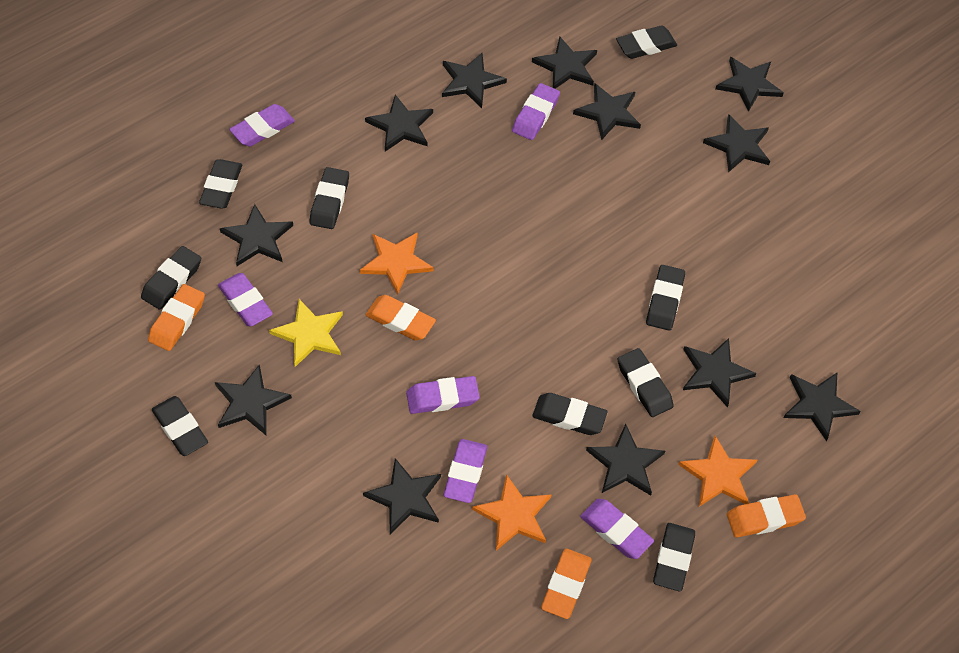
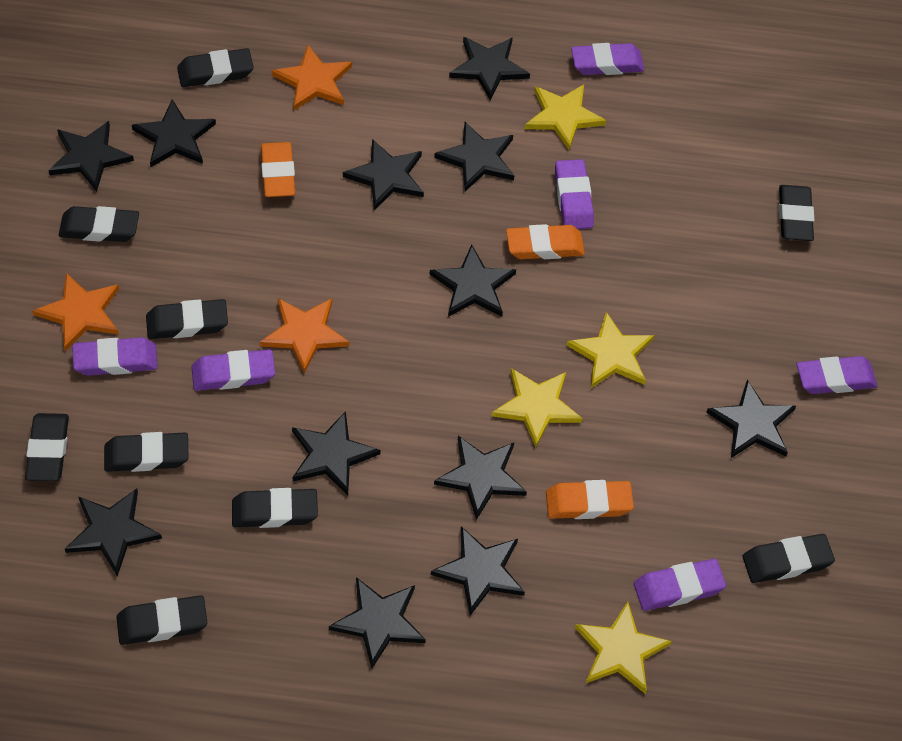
orange eraser: [148,284,205,351] [366,295,436,340] [541,549,592,619] [727,494,806,537] = 4 -> [261,142,295,197] [506,224,585,259] [546,480,634,519] = 3
yellow star: [269,299,343,367] = 1 -> [492,368,583,448] [525,85,606,150] [566,312,654,388] [575,602,672,694] = 4

